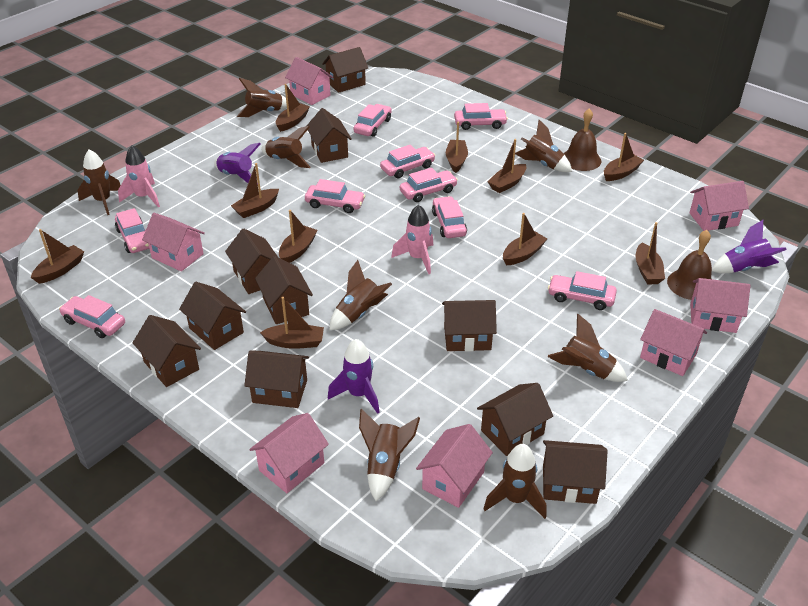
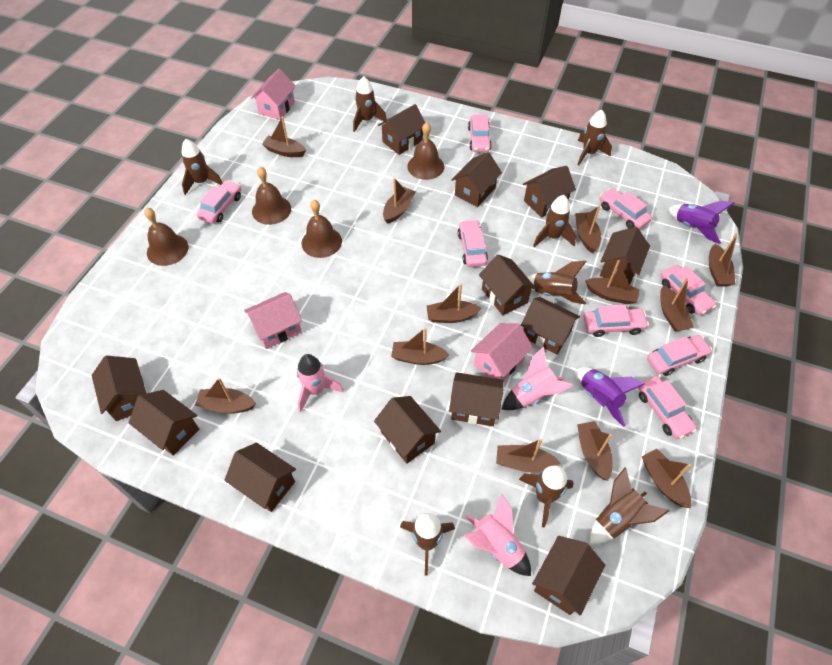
brown bell: [564,108,601,171] [667,230,712,300] = 2 -> [144,208,189,266] [252,167,291,225] [301,200,342,258] [407,122,444,180] = 4
brown boat: [31,229,85,284] [231,163,279,218] [260,297,324,349] [276,84,310,132] [279,210,318,263] [446,122,468,173] [487,139,526,193] [503,213,547,265] [604,133,644,181] [635,222,665,285] = 10 -> [195,378,256,413] [262,117,306,157] [383,178,416,224] [391,327,449,365] [427,284,482,323] [496,439,561,473] [575,206,601,253] [577,421,613,481] [585,260,640,304] [642,449,691,508] [660,277,694,331] [709,233,738,287] = 12
brown house: [132,315,201,387] [179,282,246,350] [225,228,278,294] [244,351,309,408] [255,256,313,324] [307,108,352,163] [322,47,368,93] [442,300,497,352] [477,383,553,456] [543,440,608,504] = 10 -> [92,356,147,421] [128,390,199,456] [224,443,296,512] [374,396,441,464] [378,104,425,155] [449,372,504,426] [451,152,502,207] [479,254,536,315] [521,297,580,355] [523,166,576,217] [532,536,605,616] [600,227,650,285] = 12
pink car: [59,295,125,338] [115,208,149,253] [305,179,365,213] [353,104,392,137] [380,145,436,178] [400,168,458,202] [432,196,467,238] [454,103,508,130] [548,271,617,310] = 9 -> [197,180,241,224] [457,220,488,267] [468,114,492,152] [583,305,649,337] [600,188,652,229] [638,376,697,439] [647,335,712,376] [661,265,716,315] = 8
pink house: [142,213,205,272] [249,413,329,493] [285,57,333,105] [416,424,493,508] [640,309,707,376] [690,181,749,231] [690,278,750,333] = 7 -> [244,292,302,349] [251,69,296,120] [471,323,533,381] = 3
pink rocket: [118,145,160,208] [391,205,433,274] = 2 -> [297,354,344,413] [463,494,531,576] [502,346,573,410] = 3
purple rocket: [214,143,261,184] [328,339,379,414] [712,220,787,273] = 3 -> [577,367,645,427] [668,201,734,244] = 2

